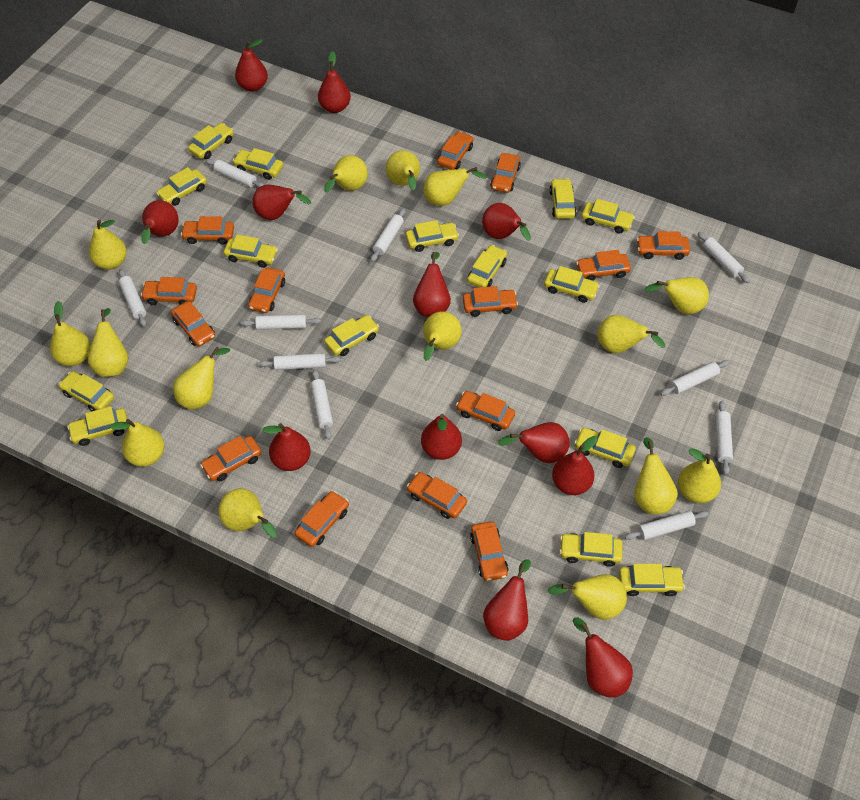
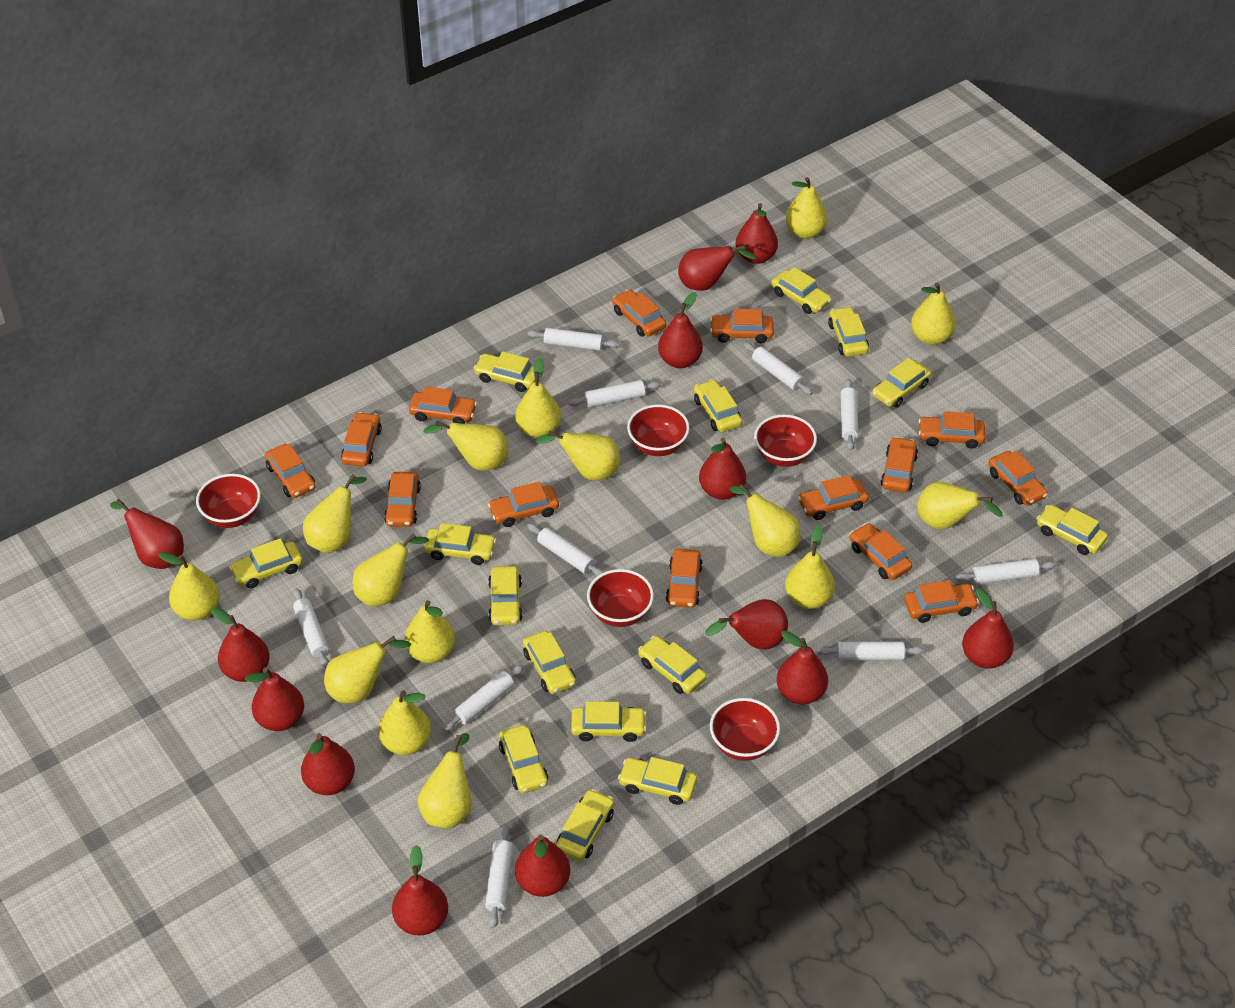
red bowl: none = 0 -> [196,474,261,528] [587,569,654,627] [627,405,690,456] [710,698,780,761] [754,414,817,467] = 5
red pear: [141,200,179,244] [235,39,268,92] [252,185,311,220] [262,423,311,471] [318,51,351,113] [413,252,451,317] [421,414,462,460] [482,203,531,241] [483,559,531,641] [498,422,570,463] [552,436,597,495] [573,617,633,698] = 12 -> [110,499,184,569] [211,608,270,682] [245,668,304,731] [301,733,355,795] [392,845,448,936] [515,834,570,897] [658,292,703,368] [678,245,757,291] [699,437,746,500] [705,599,788,650] [735,203,778,264] [777,631,828,705] [962,588,1014,669] = 13

